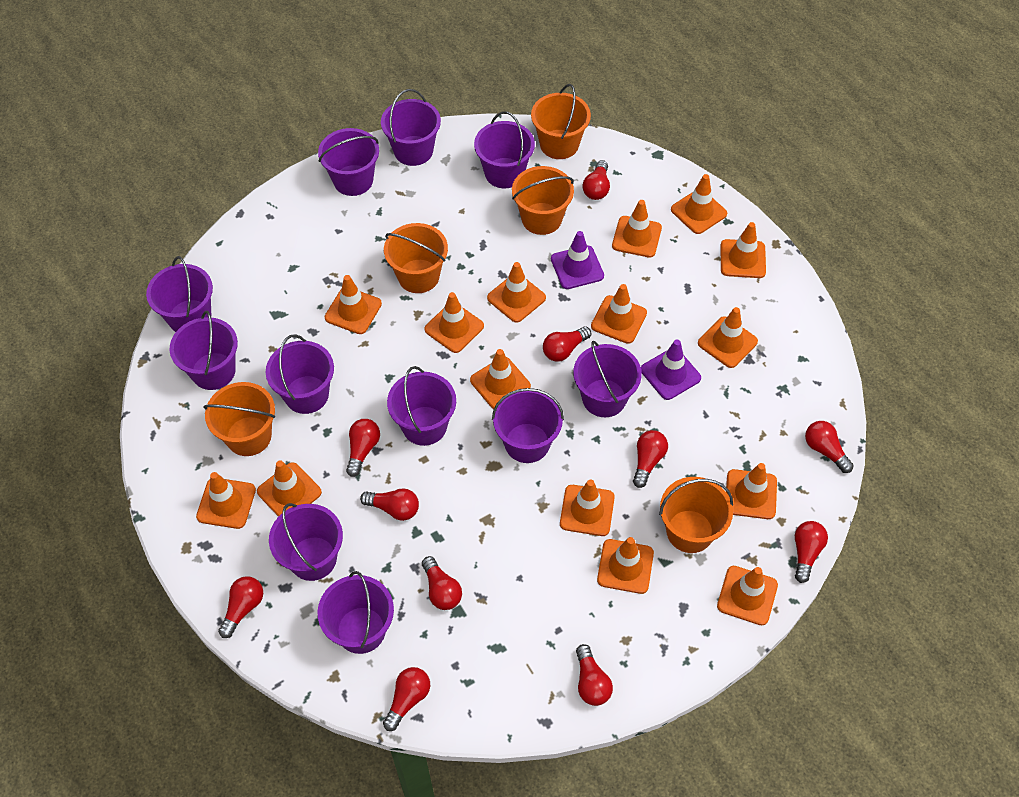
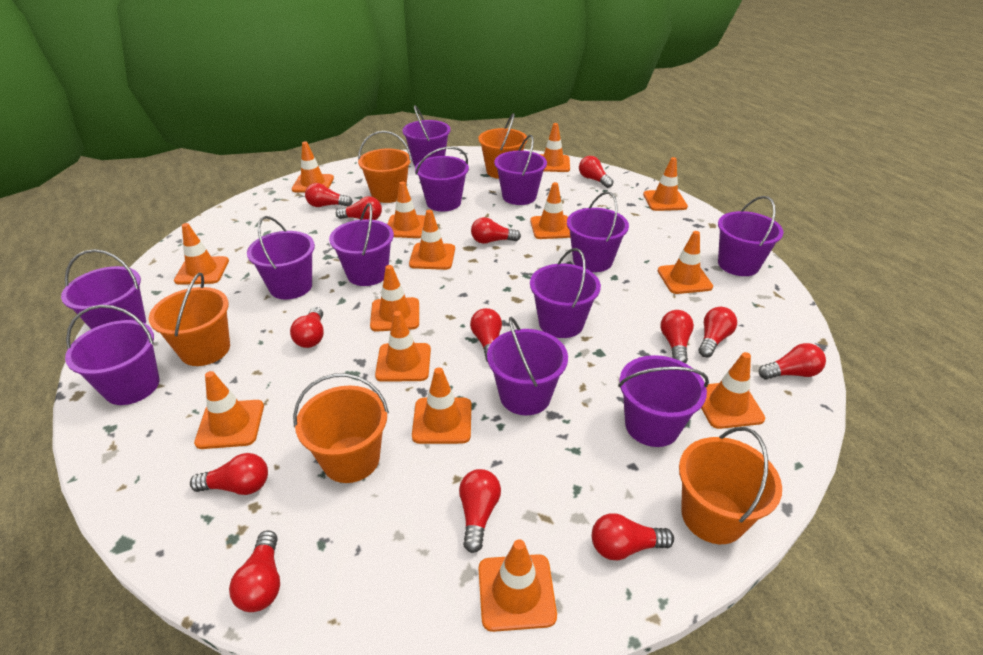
orange traffic cone: [196,472,256,529] [257,460,322,517] [324,275,382,334] [424,292,484,353] [470,349,531,409] [487,262,546,323] [560,479,615,536] [591,284,647,344] [597,537,654,594] [612,200,662,257] [671,174,727,234] [698,307,758,368] [717,566,778,625] [721,222,766,278] [726,463,777,519] = 15 -> [174,223,229,285] [194,371,264,449] [292,141,334,193] [370,265,419,331] [375,311,431,382] [387,182,425,238] [409,210,455,270] [412,368,472,444] [479,539,557,632] [530,182,570,239] [540,123,570,172] [643,157,688,211] [658,231,713,294] [701,352,765,429] = 14
purple bucket: [146,256,213,332] [170,311,238,390] [266,335,334,414] [269,503,343,581] [317,571,394,654] [318,128,379,196] [381,89,441,166] [387,366,456,446] [474,111,535,188] [492,388,564,463] [573,340,642,417] = 11 -> [61,249,146,329] [65,305,159,405] [247,216,315,299] [329,203,394,286] [402,105,450,166] [415,147,469,211] [487,317,568,415] [494,135,547,205] [530,248,601,338] [567,191,629,272] [618,355,709,447] [718,196,783,276] = 12
purple traffic cone: [551,231,604,289] [641,340,701,400] = 2 -> none = 0
red light bulb: [218,576,263,638] [346,419,380,477] [360,488,419,521] [383,667,430,731] [422,556,462,610] [543,326,591,362] [576,644,613,706] [582,160,610,200] [633,430,668,488] [795,521,828,583] [805,421,854,473] = 11 -> [190,453,268,495] [229,531,280,612] [290,307,324,348] [305,183,353,207] [336,196,382,220] [459,469,501,553] [470,308,502,362] [471,217,521,244] [579,156,614,188] [592,513,674,560] [661,310,694,363] [699,307,737,357] [758,343,826,380] = 13

